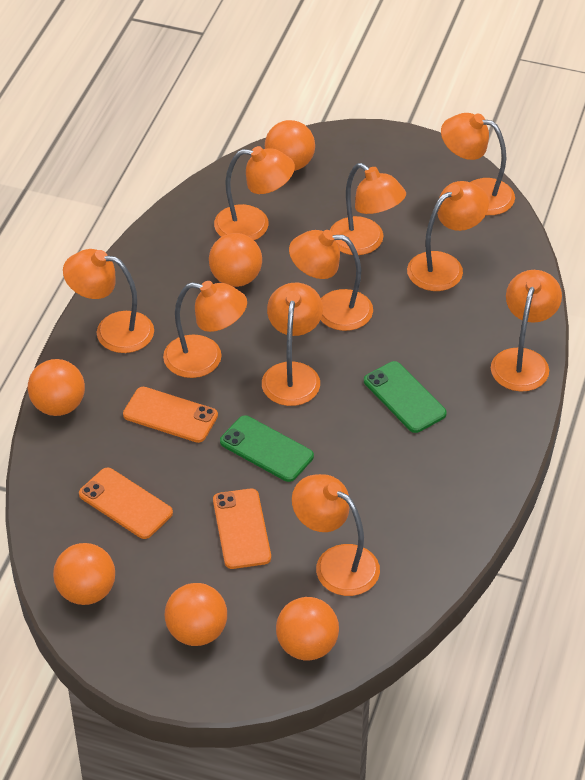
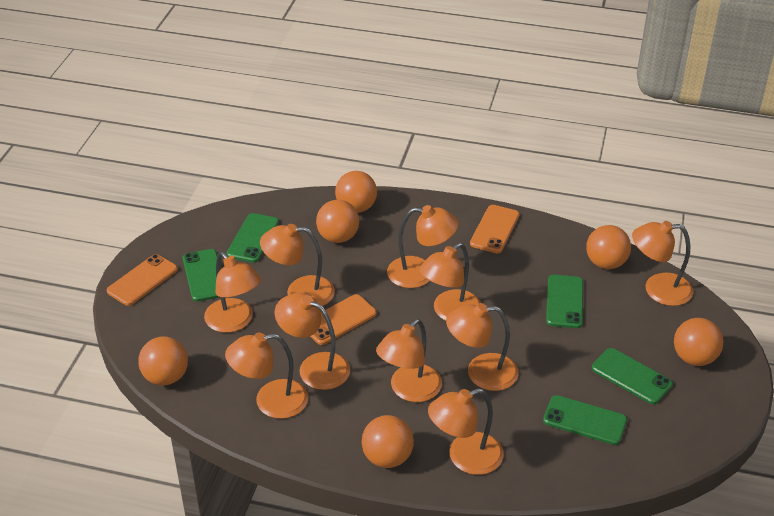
green phone: [220,415,314,482] [364,361,447,433] = 2 -> [183,249,221,302] [227,213,279,263] [543,395,627,445] [546,275,583,328] [592,348,673,404] = 5

